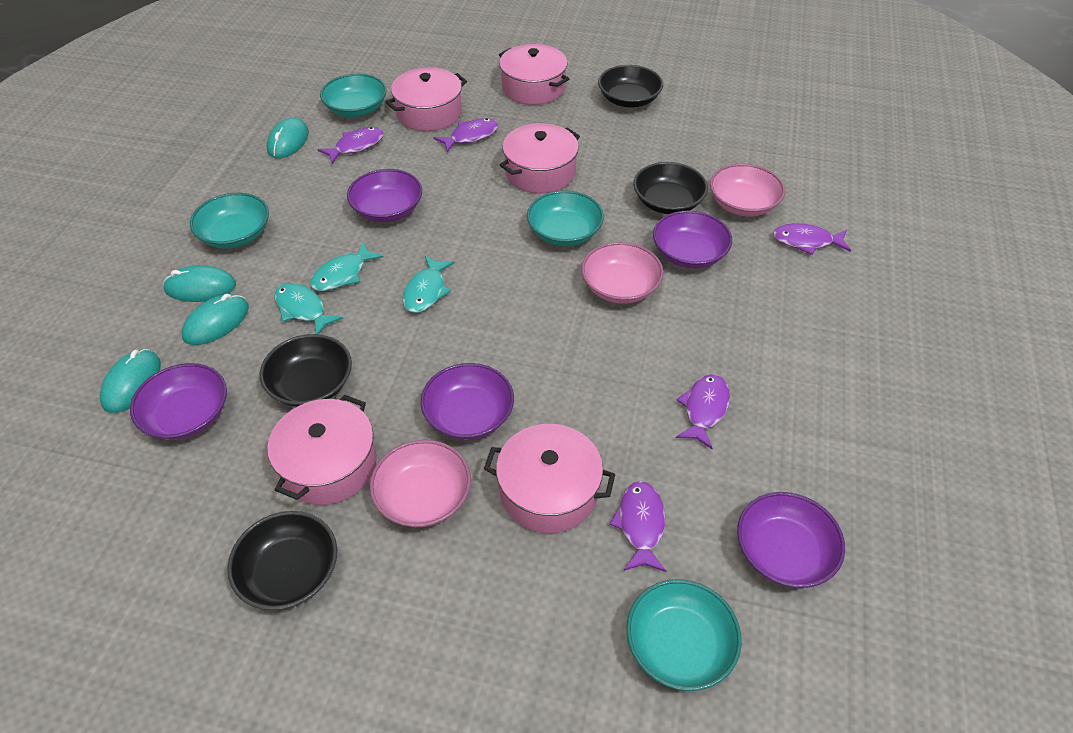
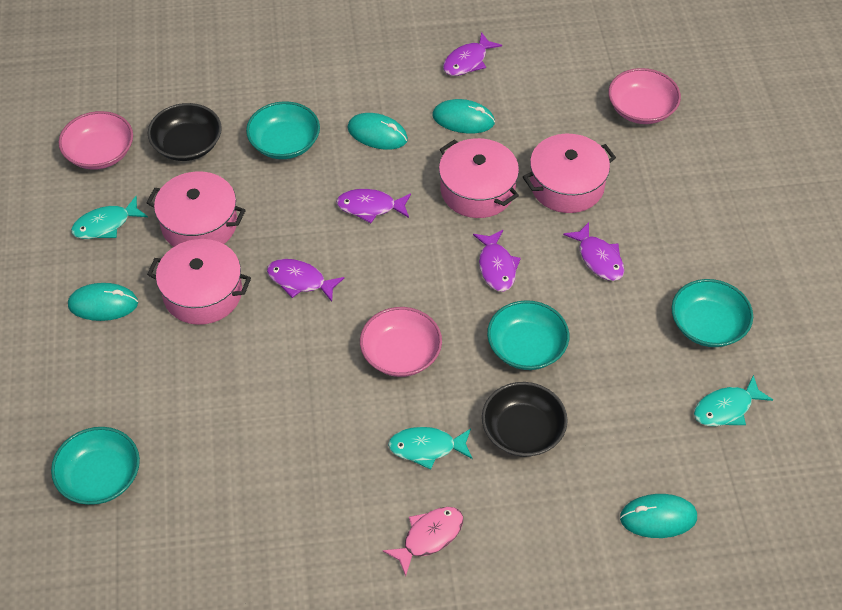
black bowl: [227,511,337,610] [260,334,352,407] [598,65,663,108] [633,162,708,214] = 4 -> [148,103,222,161] [482,382,568,457] = 2
pink fish: none = 0 -> [382,507,463,576] = 1
pink pot: [267,395,377,505] [386,67,467,131] [484,424,615,533] [499,44,569,105] [500,123,580,193] = 5 -> [146,172,246,247] [147,239,251,325] [439,138,519,218] [523,134,616,213] = 4
purple bowl: [130,363,227,440] [347,169,422,222] [420,363,514,440] [653,211,732,269] [737,492,845,588] = 5 -> none = 0

